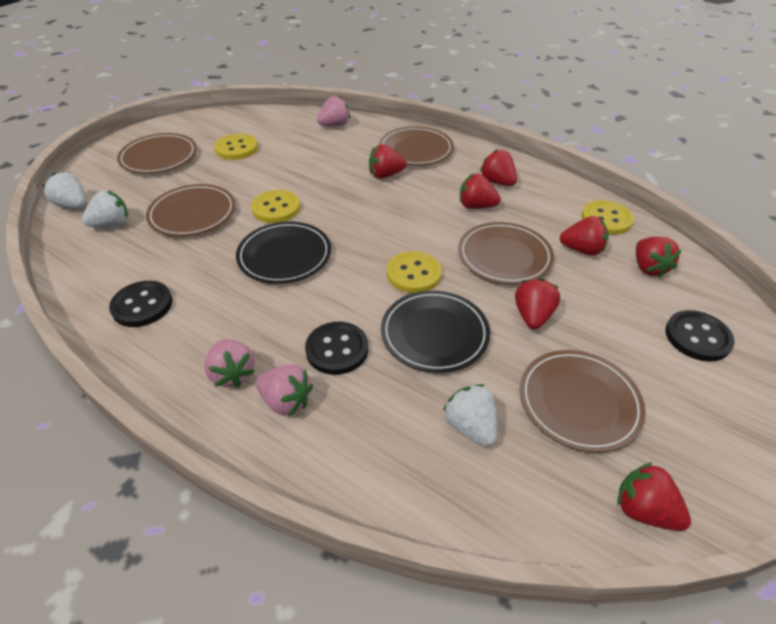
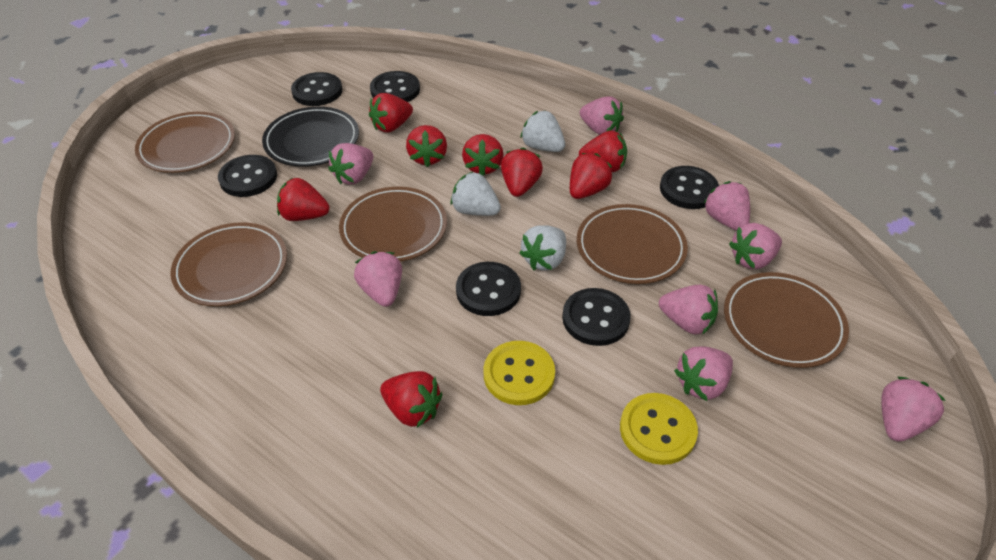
black button: [109,281,172,327] [305,322,368,375] [665,310,735,362] = 3 -> [218,155,277,197] [291,72,342,106] [370,71,420,102] [456,262,521,316] [562,288,631,346] [660,166,719,209] = 6
black plate: [236,222,331,284] [381,290,490,373] = 2 -> [262,107,359,167] = 1
pink strawberry: [204,339,255,388] [256,365,313,416] [317,96,350,126] = 3 -> [329,143,373,184] [354,251,402,307] [580,96,624,135] [659,285,718,335] [674,346,733,401] [703,181,750,231] [729,223,782,269] [881,377,946,442] = 8
red strawberry: [369,144,407,179] [460,173,501,209] [480,149,517,186] [515,278,560,329] [560,216,609,256] [618,462,691,531] [636,237,682,278] = 7 -> [277,178,330,221] [369,93,413,132] [380,371,442,428] [406,125,447,167] [462,134,504,176] [501,148,543,197] [570,153,612,199] [579,130,627,172] = 8
yellow button: [214,134,258,160] [251,190,300,223] [387,251,442,293] [581,200,634,235] = 4 -> [483,341,555,405] [620,393,698,465] = 2

